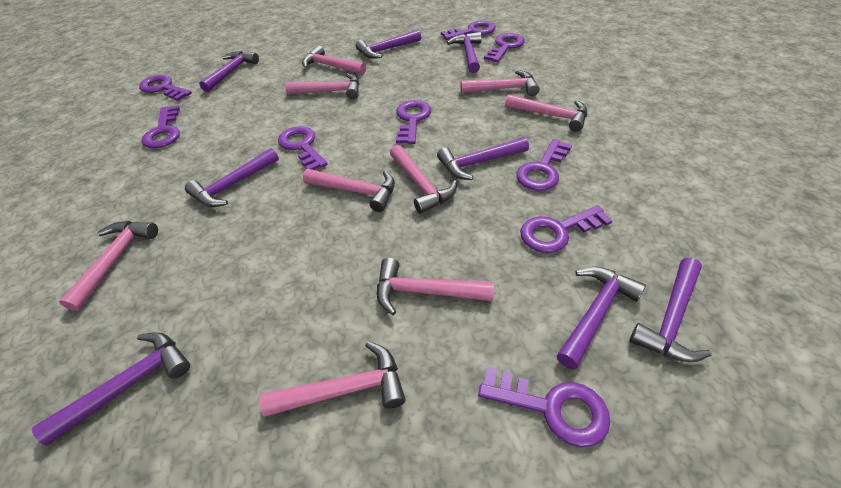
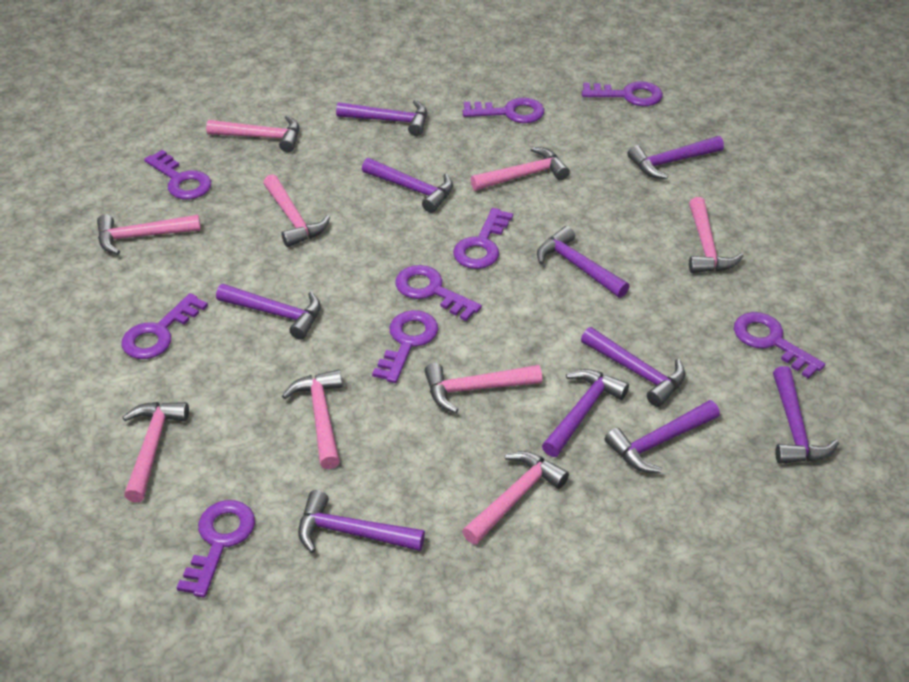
purple hammer: [32,333,190,445] [185,148,279,207] [199,51,259,92] [355,30,421,59] [437,137,529,180] [447,32,482,73] [557,267,646,369] [629,258,712,362] = 8 -> [216,284,321,340] [298,490,425,553] [336,100,427,136] [362,158,453,213] [537,226,630,298] [542,369,629,457] [581,327,685,407] [605,400,720,473] [627,136,724,179] [773,366,839,464] = 10

